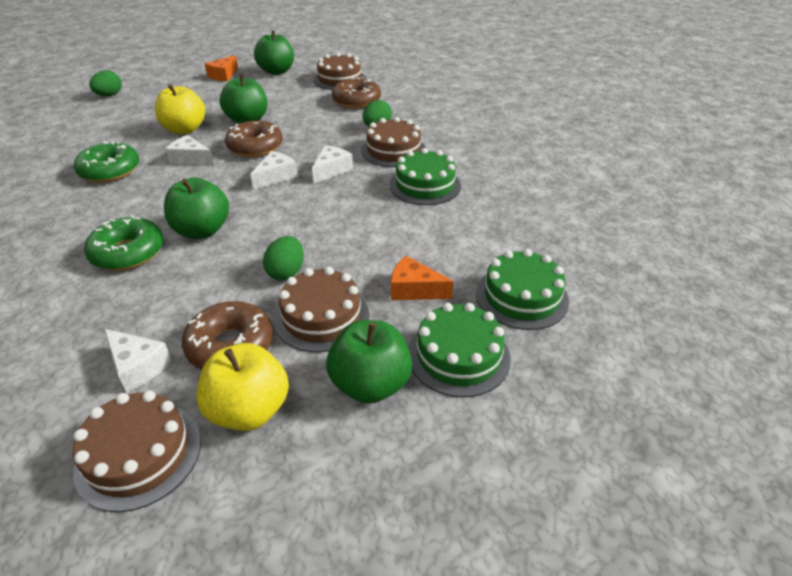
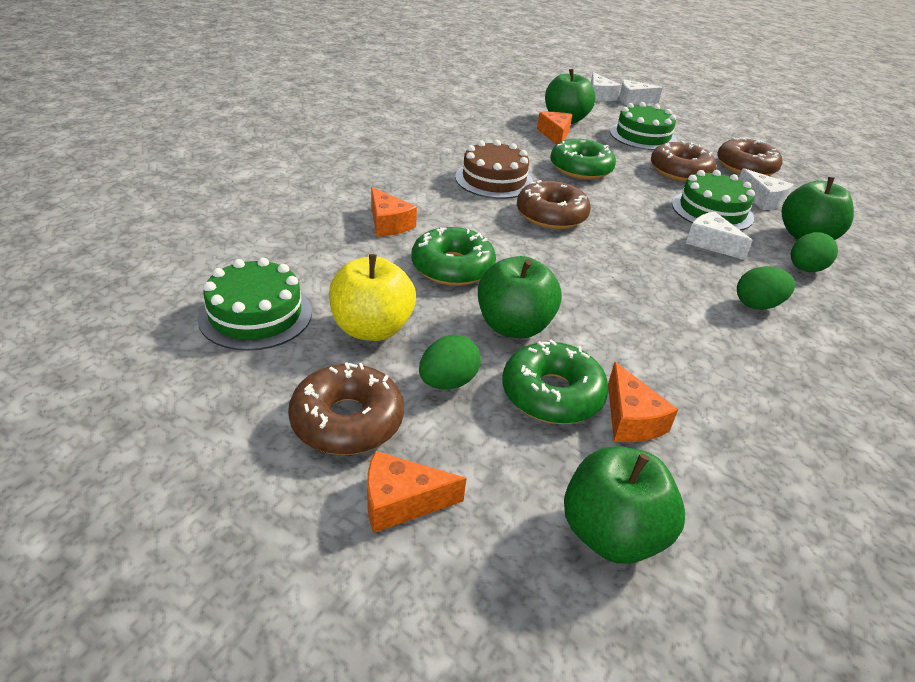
brown cake: [73,391,201,512] [274,267,369,352] [313,53,366,90] [361,117,426,167] = 4 -> [455,140,533,199] = 1
brown donut: [182,301,273,369] [225,121,283,157] [332,77,381,109] = 3 -> [288,362,404,455] [517,180,591,229] [651,141,716,182] [717,137,782,176] = 4
green donut: [74,141,139,183] [84,215,164,271] = 2 -> [411,227,496,286] [502,339,609,424] [550,139,616,180] = 3
orange cheese: [205,55,238,81] [391,256,454,300] = 2 -> [367,451,466,533] [371,187,417,237] [537,112,573,145] [608,362,678,442] = 4
yellow apple: [155,84,205,134] [197,343,289,431] = 2 -> [329,254,416,341] = 1

